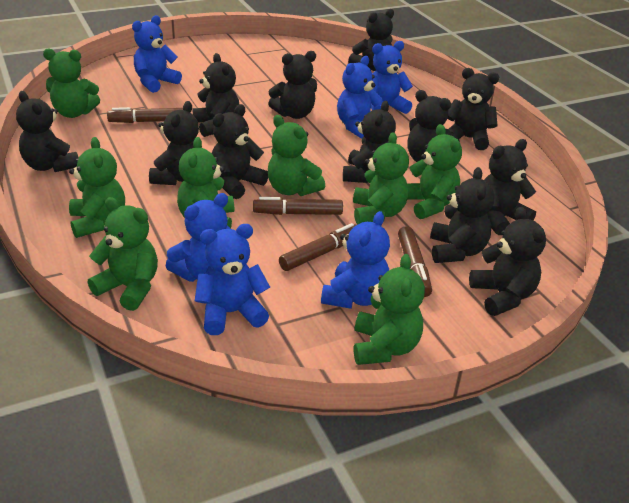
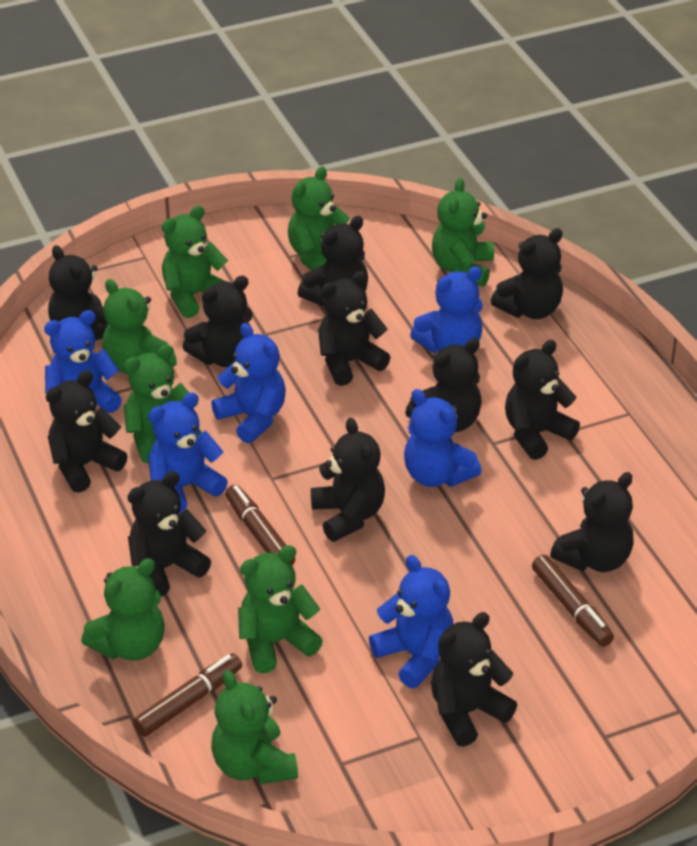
brown marker: [107,107,183,123] [253,197,343,215] [279,223,356,271] [398,226,432,297] = 4 -> [133,653,242,737] [225,485,295,566] [532,555,614,647] = 3

